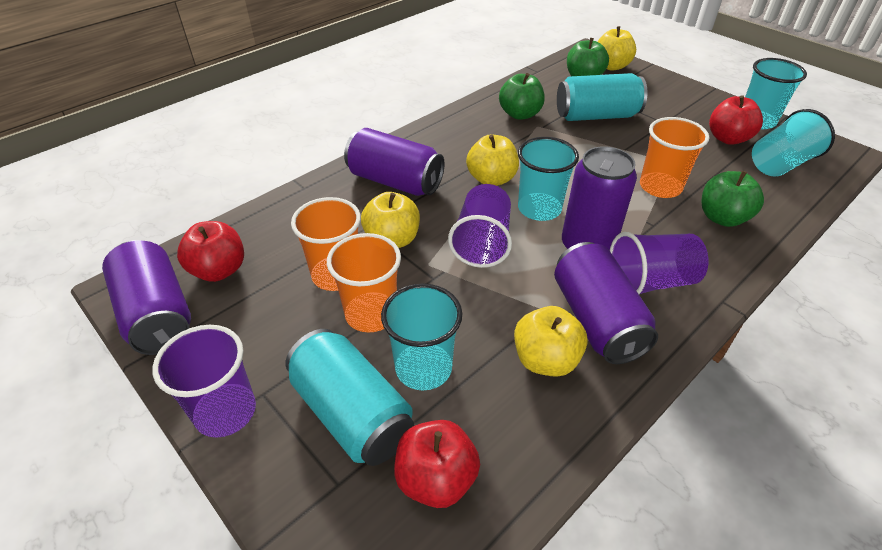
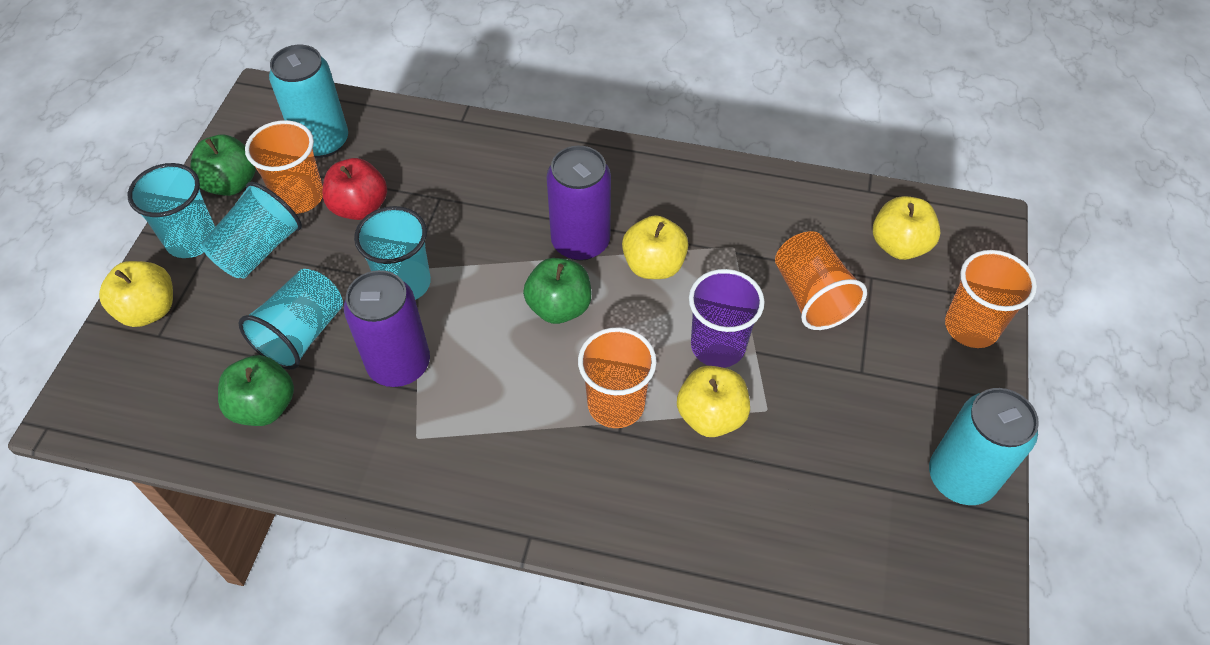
orange cup: [291,197,361,291] [327,233,401,333] [640,117,709,198] = 3 -> [245,120,323,214] [578,327,657,428] [775,231,867,330] [945,250,1037,348] = 4
purple can: [102,240,191,355] [344,128,445,196] [554,242,658,364] [562,146,637,251] = 4 -> [344,270,430,387] [547,146,611,261] = 2
purple cup: [152,325,256,438] [448,184,512,268] [610,232,709,294] = 3 -> [689,269,765,368] = 1
red apple: [177,221,244,282] [394,420,480,508] [709,95,763,145] = 3 -> [322,158,387,220] = 1

